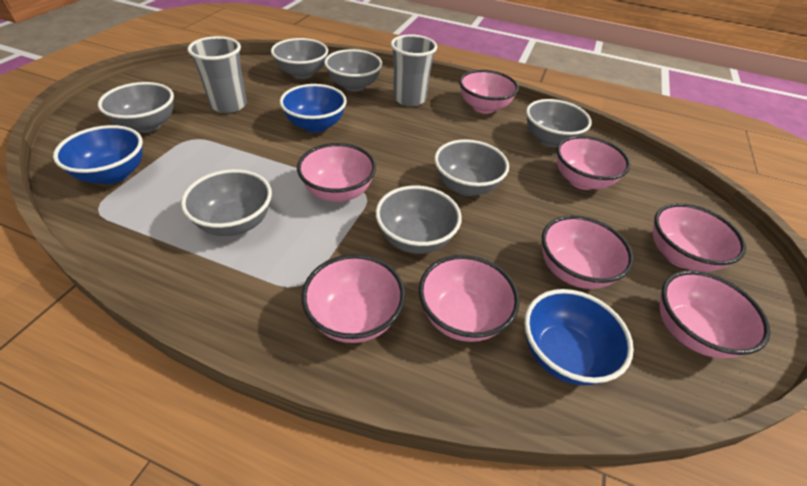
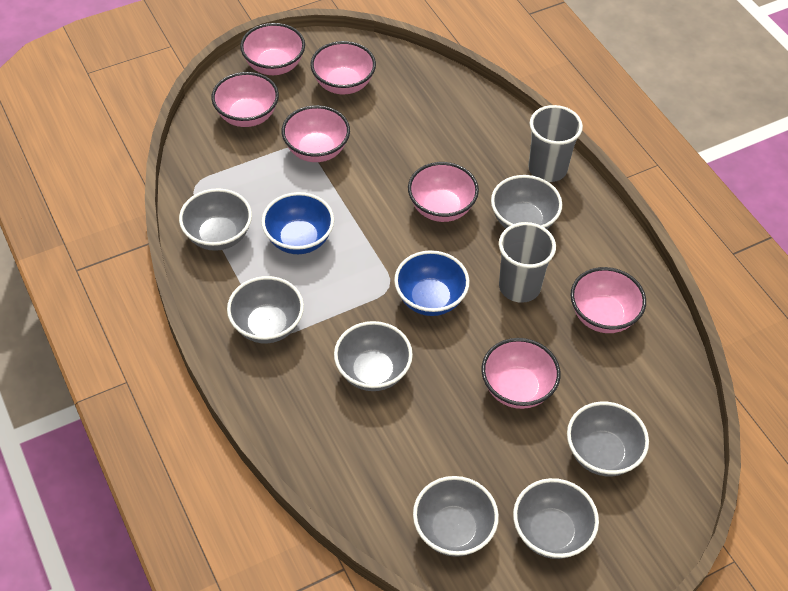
blue bowl: [53,125,143,184] [280,84,347,133] [524,289,634,386] = 3 -> [261,192,334,254] [394,250,470,316] = 2
pink bowl: [297,143,376,202] [301,254,405,343] [419,255,520,342] [459,70,519,114] [542,215,634,289] [557,135,630,190] [653,203,746,272] [659,270,770,358] = 8 -> [211,72,279,127] [240,23,305,75] [282,105,350,162] [310,41,376,94] [408,162,479,222] [481,338,561,409] [570,267,646,333] = 7

